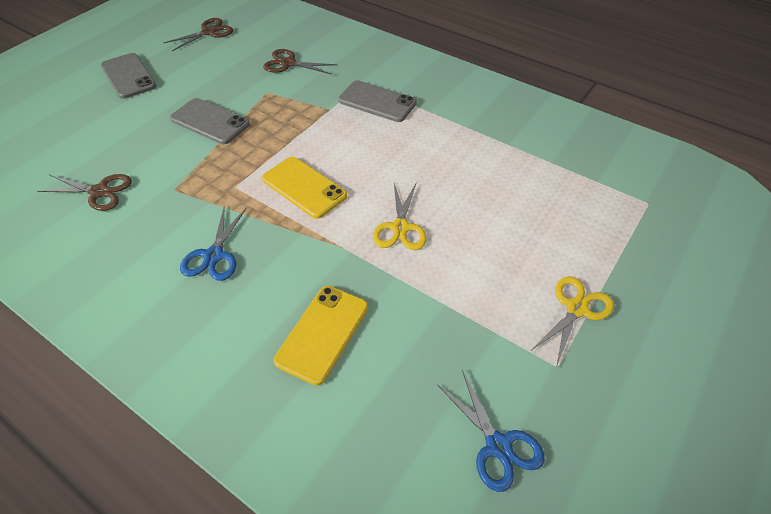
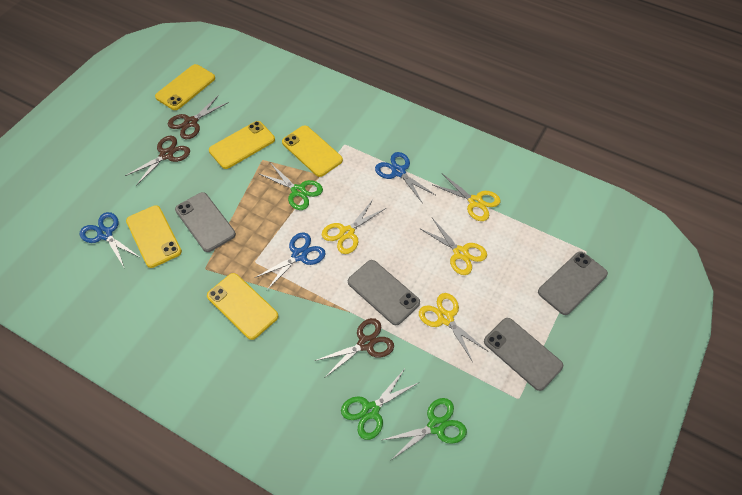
blue scissors: [180,206,247,281] [438,370,545,492] = 2 -> [80,212,141,267] [255,232,326,291] [375,152,435,204] = 3
green scissors: none = 0 -> [258,163,323,210] [341,369,418,440] [383,398,467,461] = 3
grey phone: [101,53,157,99] [170,98,250,144] [338,80,417,122] = 3 -> [175,192,236,252] [348,260,420,325] [484,318,563,391] [538,251,608,315] = 4
yellow phone: [262,157,347,219] [274,286,368,386] = 2 -> [126,205,182,268] [155,64,215,110] [207,273,278,340] [209,121,275,169] [282,126,343,177] = 5
yellow scissors: [373,183,427,250] [531,276,614,365] = 2 -> [322,200,386,254] [419,218,487,275] [419,293,487,362] [433,174,500,221] = 4

